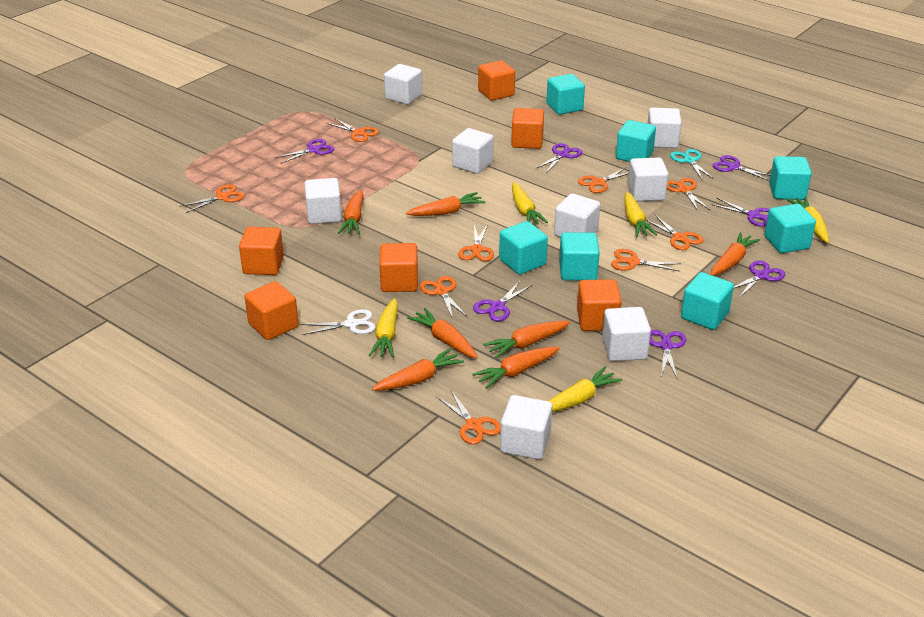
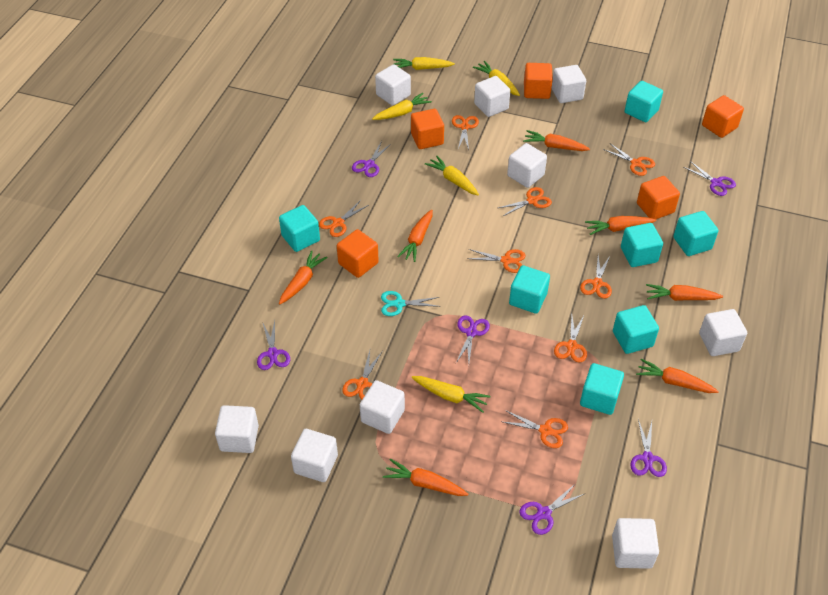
orange cube: [239,227,284,275] [244,281,299,340] [379,243,418,292] [478,60,515,101] [511,108,544,149] [577,279,622,331] = 6 -> [337,229,379,278] [411,109,444,149] [524,63,553,99] [637,176,680,219] [702,95,744,138] = 5
purple scissors: [275,139,334,164] [473,281,532,321] [535,143,582,173] [649,330,686,378] [711,198,770,227] [713,155,771,181] [734,260,785,298] = 7 -> [257,321,290,370] [352,141,391,177] [456,315,490,363] [519,483,584,535] [630,419,667,477] [683,161,736,196] = 6
white cube: [304,178,342,224] [384,64,422,105] [452,128,494,174] [500,395,552,460] [554,193,600,238] [602,307,651,361] [628,157,668,202] [647,108,682,148] = 8 -> [215,405,259,453] [291,429,338,482] [360,380,405,434] [375,64,411,106] [474,76,511,117] [507,143,547,188] [552,65,586,103] [612,518,659,569] [699,309,747,356] = 9
white scissors: [301,309,376,335] = 1 -> none = 0

